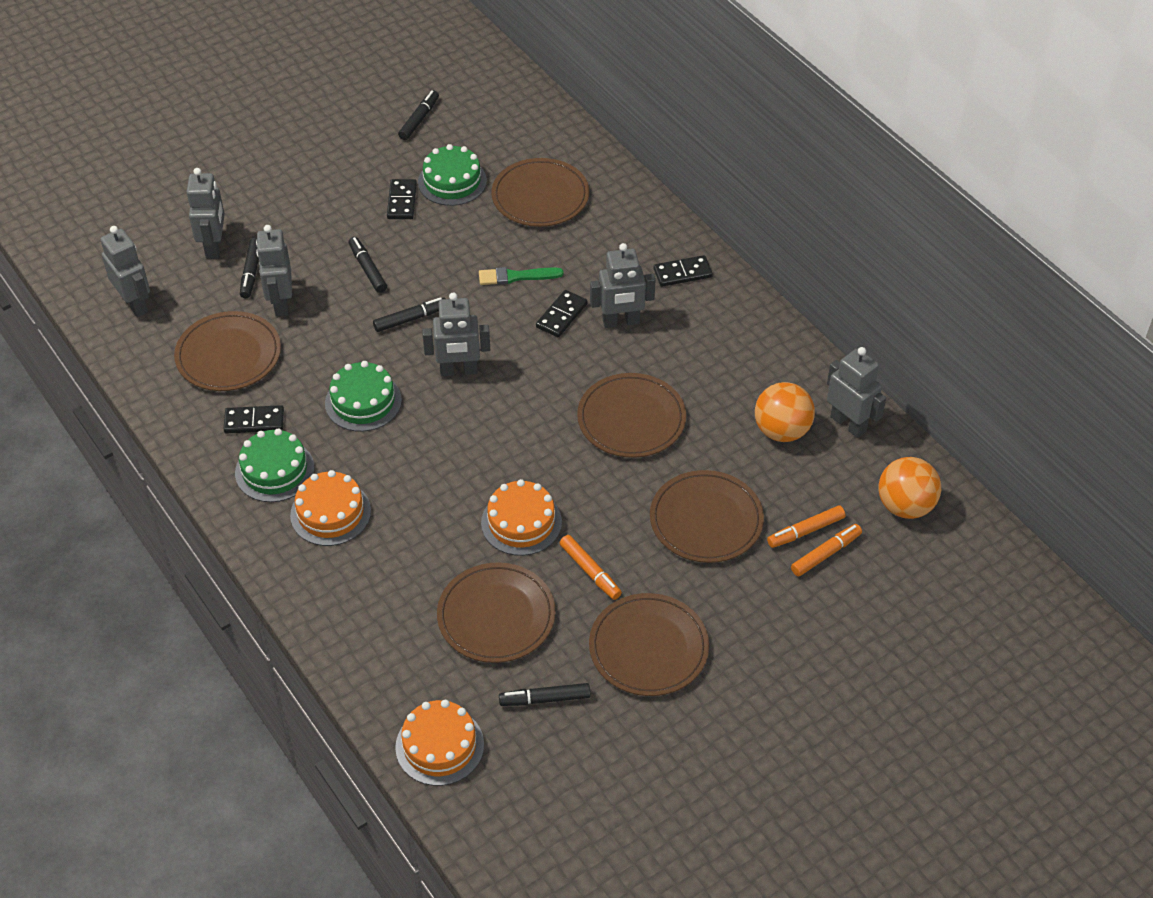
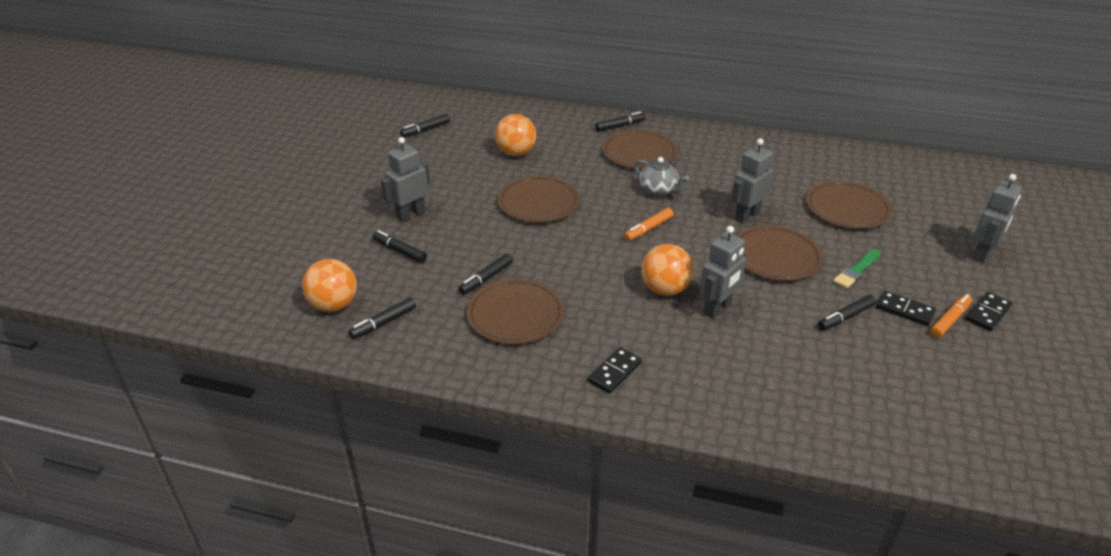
black domino: [224,405,284,433] [387,179,417,219] [536,290,588,337] [654,255,713,287] = 4 -> [588,347,642,394] [877,291,936,326] [966,292,1012,331] = 3
black marker: [240,237,259,299] [349,237,387,293] [373,297,446,332] [398,90,439,140] [499,683,591,706] = 5 -> [349,298,416,339] [373,230,427,263] [400,114,450,137] [458,253,513,295] [595,112,645,132] [818,295,876,330] = 6
brown plate: [174,311,281,391] [437,562,556,663] [491,158,589,227] [577,373,686,458] [589,593,709,696] [650,470,764,563] = 6 -> [466,279,564,344] [497,176,580,222] [602,130,678,169] [737,225,823,281] [806,181,892,229] = 5
green cake: [235,428,314,502] [325,361,402,432] [418,144,487,206] = 3 -> none = 0
grey robot: [100,226,150,317] [187,168,225,259] [256,225,292,316] [422,293,490,376] [590,243,655,328] [827,347,886,438] = 6 -> [380,137,430,222] [700,226,747,319] [731,138,774,223] [972,174,1022,263] = 4
grey teapot: none = 0 -> [634,157,689,197] = 1
orange ball: [755,382,815,442] [878,457,941,519] = 2 -> [302,259,357,312] [495,114,536,156] [641,244,693,296] = 3
orange cake: [290,470,371,546] [395,700,484,786] [481,479,562,556] = 3 -> none = 0
orange marker: [560,535,622,600] [767,505,845,548] [791,524,862,576] = 3 -> [624,208,674,241] [930,294,972,338] = 2

